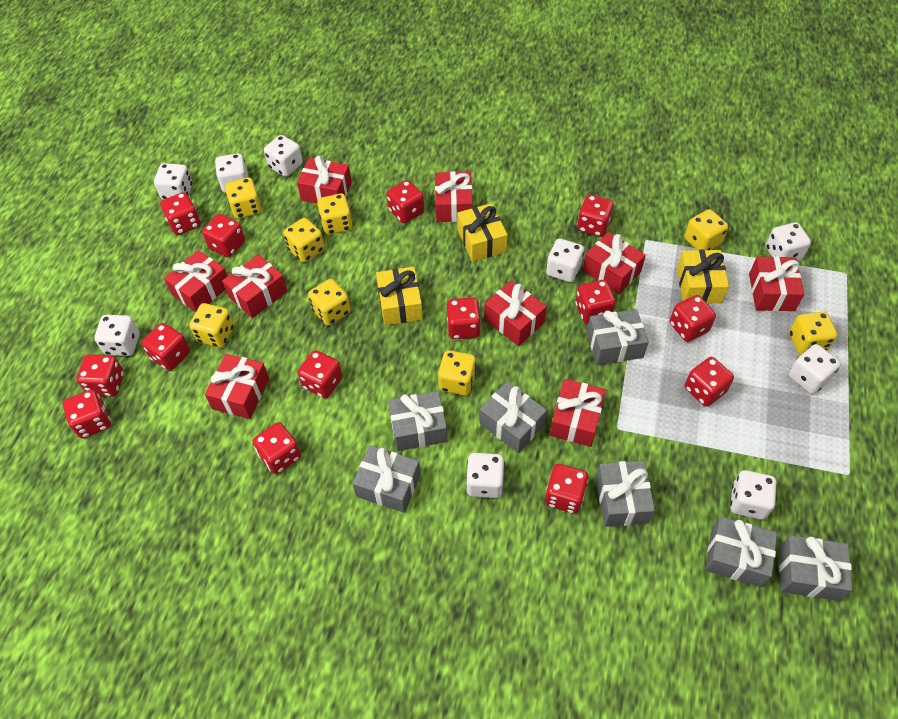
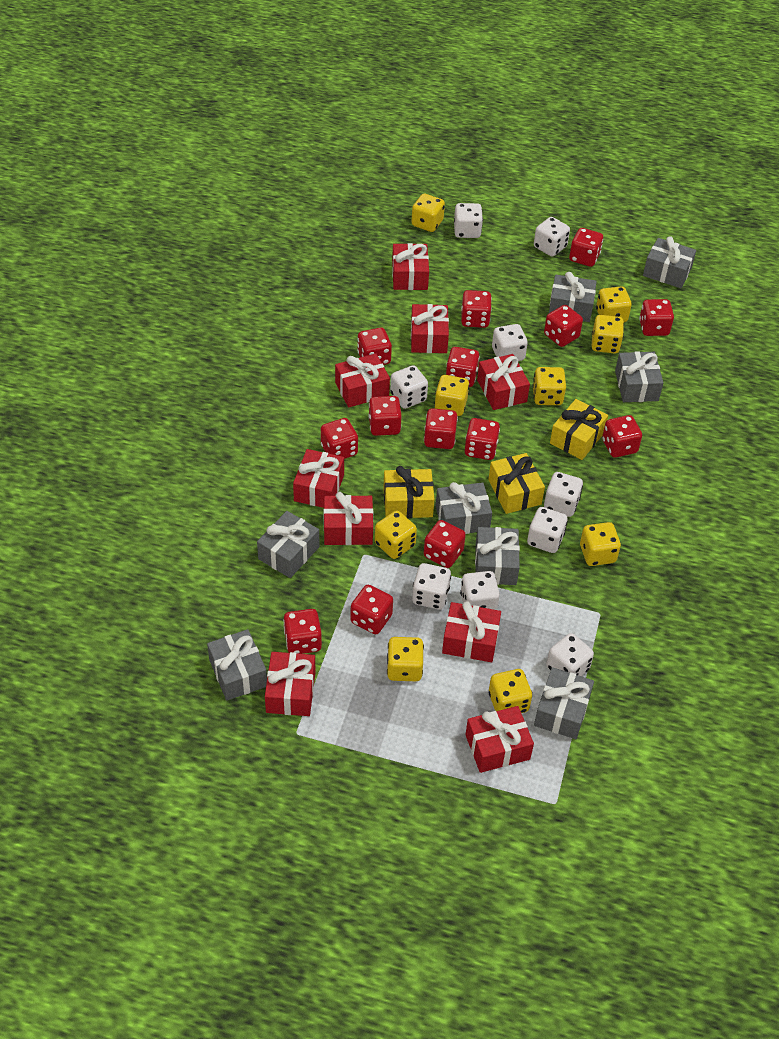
grey gift: [352,445,421,513] [388,391,447,451] [479,381,547,453] [587,309,649,365] [596,460,655,527] [705,516,777,587] [779,535,853,601] = 7 -> [207,629,267,701] [257,511,319,578] [436,482,492,534] [475,527,520,585] [534,667,594,739] [549,272,597,322] [615,351,664,402] [643,236,696,288] = 8
yellow dice: [189,303,234,347] [225,178,262,219] [283,218,324,263] [308,279,351,326] [317,193,353,235] [438,350,476,395] [684,209,728,250] [789,311,837,355] = 8 -> [375,511,417,559] [387,637,424,681] [412,194,445,232] [434,375,469,416] [489,669,532,713] [533,367,566,405] [580,522,621,566] [592,315,624,353] [596,286,632,322] = 9

